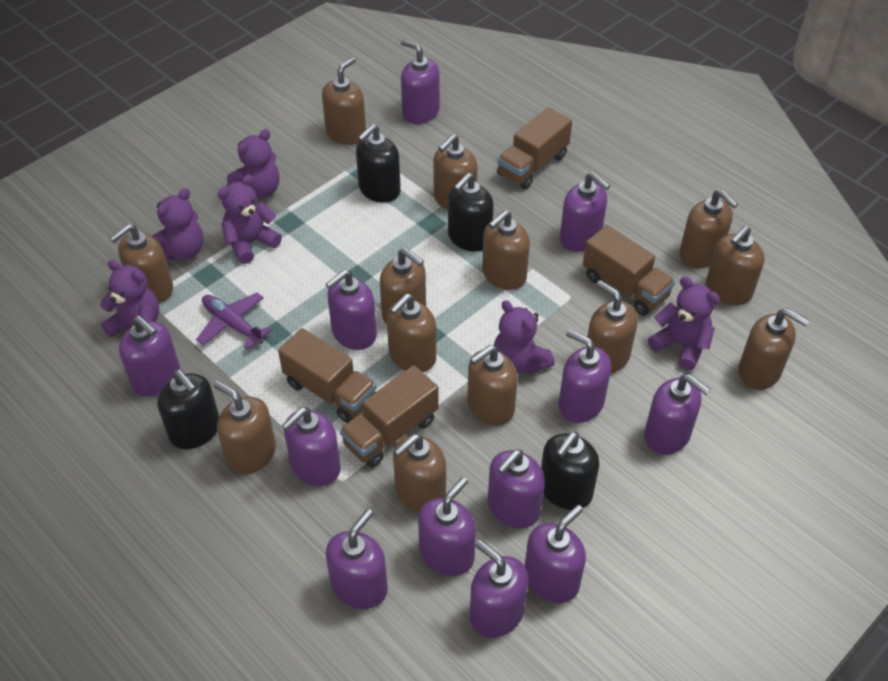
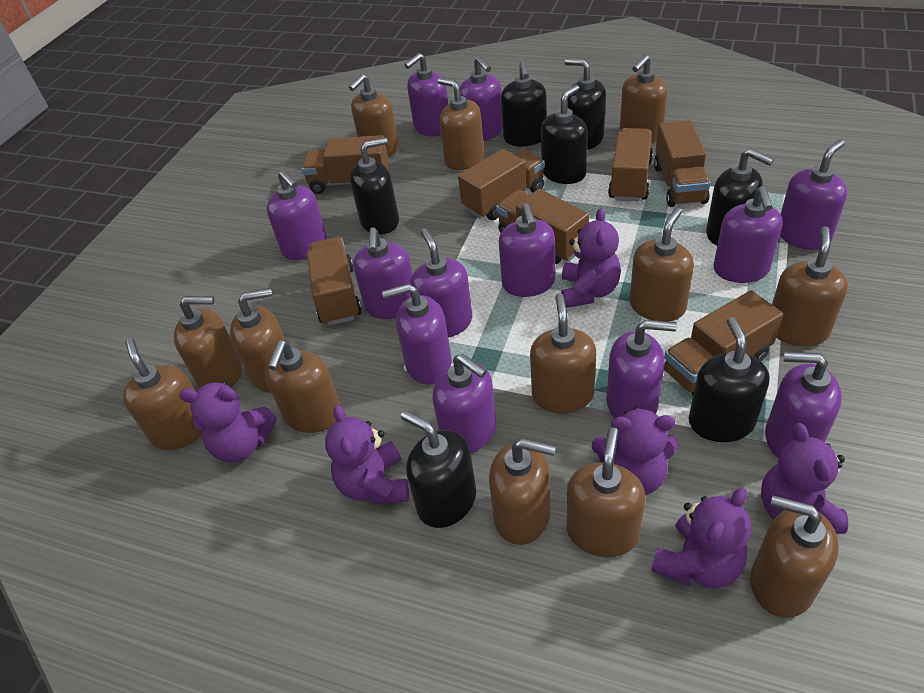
black soap dispenser: [157,370,219,449] [356,124,401,203] [448,173,494,251] [541,432,600,510] = 4 -> [350,137,399,235] [401,411,476,528] [501,61,547,146] [541,85,588,184] [565,59,606,150] [689,317,769,442] [706,148,774,245] = 7
brown truck: [278,328,376,423] [340,365,439,467] [497,107,572,189] [583,225,675,316] = 4 -> [301,135,389,194] [307,237,362,326] [458,149,545,220] [496,189,589,264] [608,128,653,202] [654,120,711,207] [664,290,783,395] = 7
purple plane: [196,293,272,350] = 1 -> none = 0

